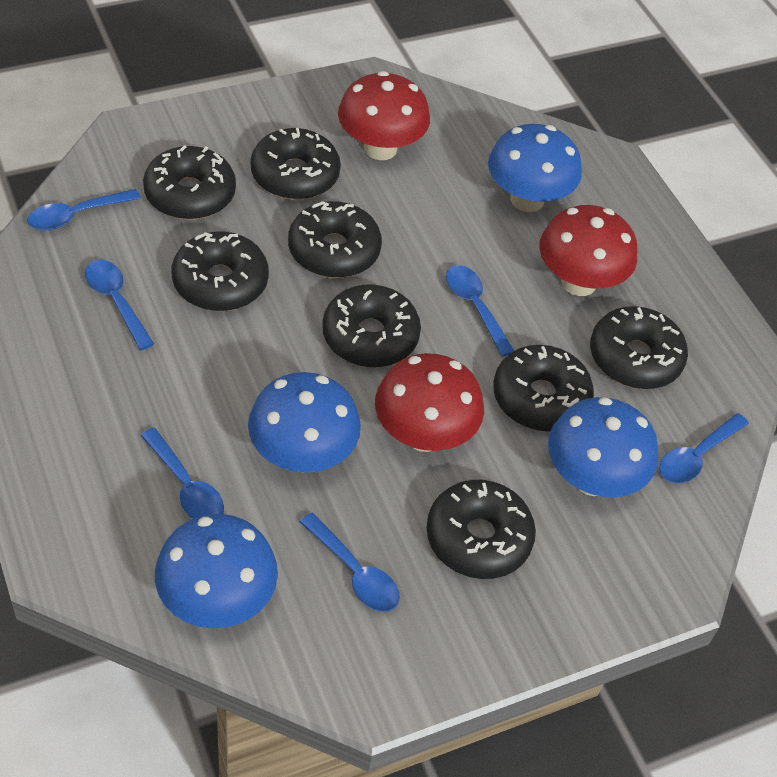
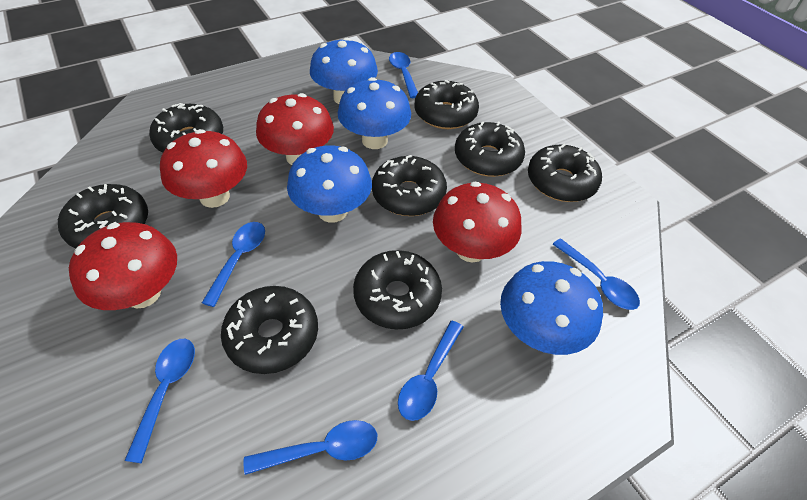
red mushroom: [338,71,430,160] [375,353,484,452] [539,205,637,296] = 3 -> [69,222,177,310] [160,129,247,208] [256,93,334,165] [433,182,521,262] = 4

